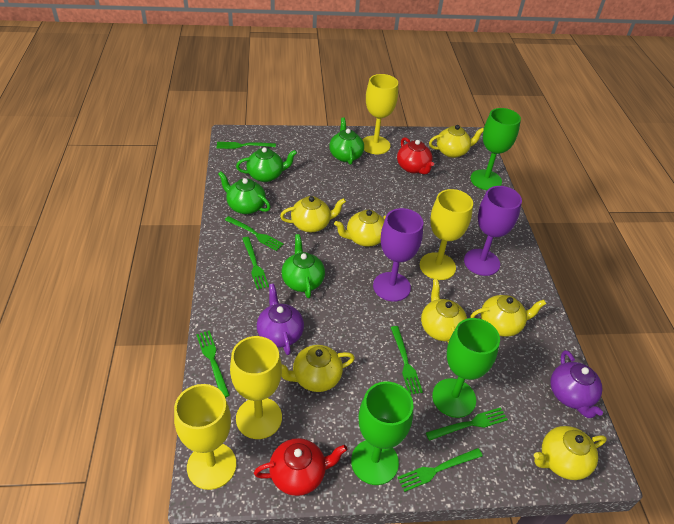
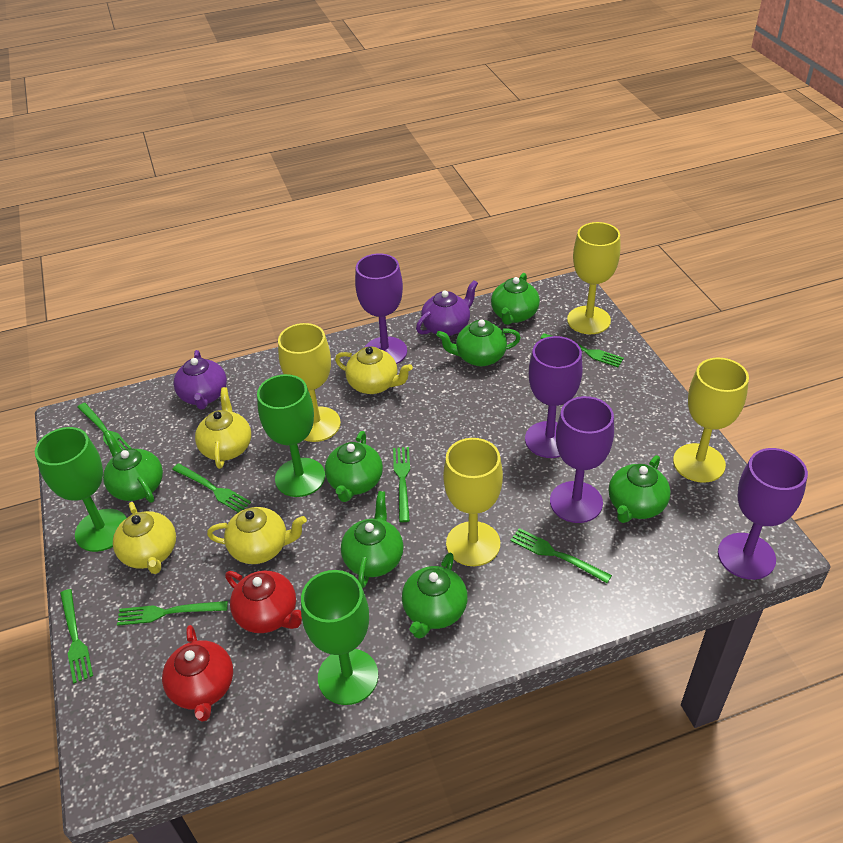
green teapot: [218,171,271,214] [236,147,297,182] [282,234,325,298] [329,117,364,165] = 4 -> [103,431,163,503] [325,431,383,502] [341,491,404,588] [402,553,468,639] [436,320,521,367] [491,273,540,325] [609,455,670,523] = 7
purple goblet: [373,208,423,302] [464,186,522,276] = 2 -> [355,253,407,364] [525,336,582,458] [550,396,614,523] [718,448,808,580] = 4
yellow teapot: [280,196,346,232] [281,345,355,392] [334,210,386,247] [421,279,467,343] [429,125,484,158] [470,295,546,337] [534,426,607,480] = 7 -> [113,502,176,574] [195,387,251,469] [207,507,307,564] [335,347,413,394] = 4

